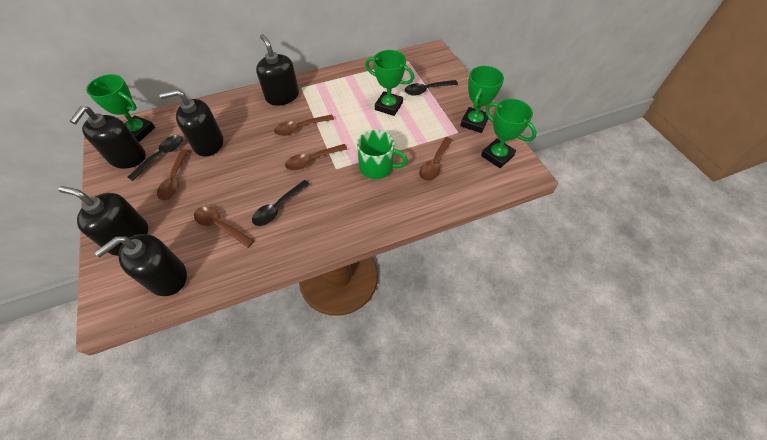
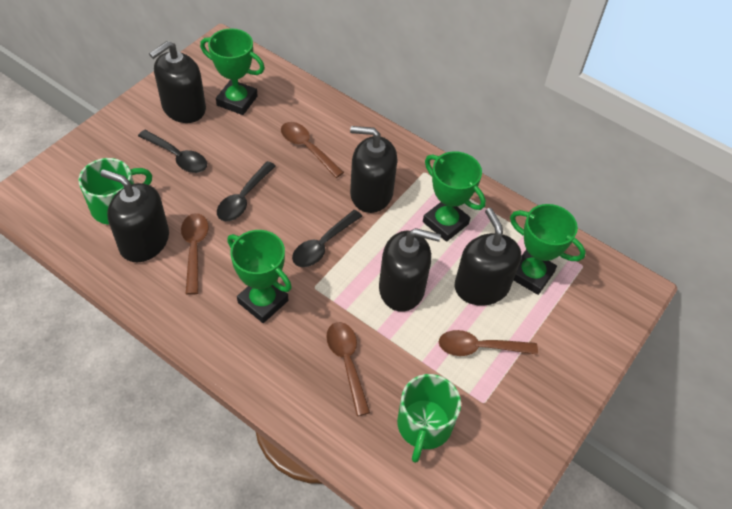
brown spoon: [157,149,189,200] [194,206,255,248] [274,114,334,136] [285,144,347,170] [419,137,452,181] = 5 -> [181,213,209,295] [281,122,344,178] [326,322,370,416] [439,330,538,356] = 4
green mug: [357,130,408,179] = 1 -> [79,158,152,225] [397,374,461,463] = 2

